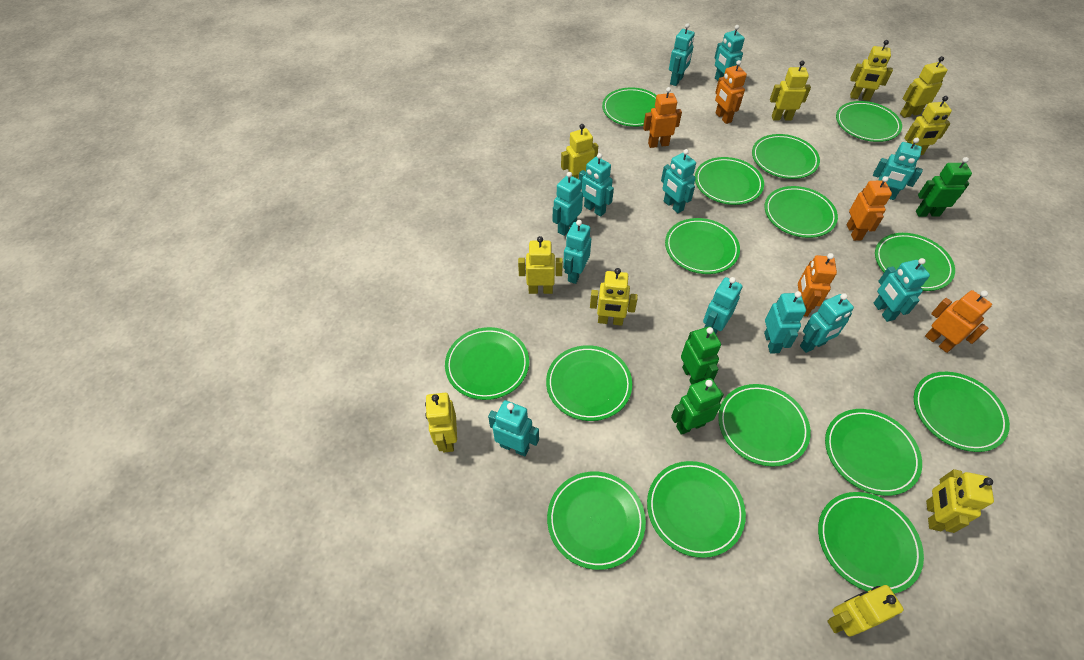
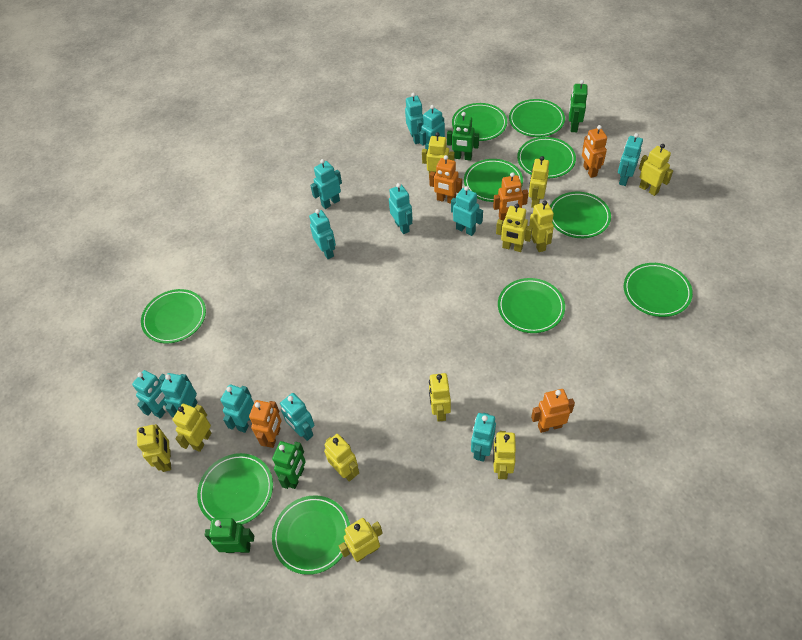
green plate: [445,327,529,400] [546,345,632,421] [547,472,646,570] [602,88,657,127] [647,461,746,558] [665,218,740,274] [695,157,764,205] [718,384,811,467] [752,134,820,179] [764,186,838,238] [818,492,924,594] [825,409,922,496] [836,101,902,142] [875,233,955,291] [914,372,1010,452] = 15 -> [141,289,206,343] [197,453,273,525] [272,495,350,575] [452,103,507,141] [464,159,523,202] [498,278,565,333] [509,99,565,137] [517,137,576,178] [550,192,611,238] [624,263,693,317] = 10
green robot: [671,378,724,435] [681,327,721,385] [916,157,972,217] = 3 -> [205,518,254,553] [272,441,306,489] [447,112,479,161] [569,80,588,132] = 4
yellow robot: [425,393,457,453] [518,236,563,294] [561,124,598,179] [590,268,638,326] [770,61,811,120] [827,585,904,636] [850,40,893,101] [900,56,948,118] [904,96,952,155] [926,469,994,533] = 10 -> [137,424,171,472] [173,404,211,452] [324,434,359,482] [339,518,383,562] [422,132,455,174] [429,373,451,422] [493,431,516,479] [496,204,532,252] [529,156,549,208] [529,201,554,252] [639,144,673,196] = 11

